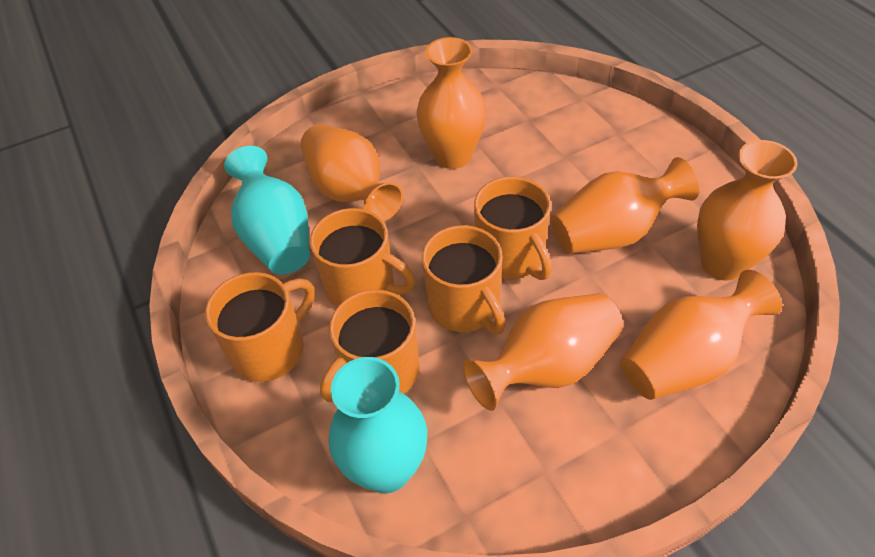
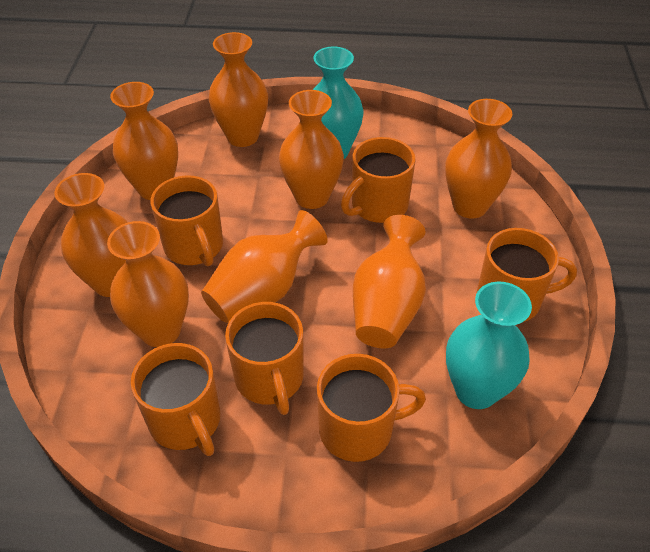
orange mug: [205,272,315,382] [310,208,415,307] [320,289,419,402] [422,225,506,334] [474,177,552,280] = 5 -> [131,343,221,456] [151,175,223,266] [225,302,304,415] [317,354,426,462] [341,137,415,223] [477,228,577,322] = 6
orange vase: [300,124,403,222] [416,37,486,169] [463,293,623,411] [551,157,699,254] [620,270,782,400] [697,140,798,281] = 6 -> [54,173,128,297] [107,221,189,347] [110,82,178,200] [201,210,328,323] [209,32,268,147] [279,90,344,209] [353,215,426,348] [445,99,512,218] = 8

